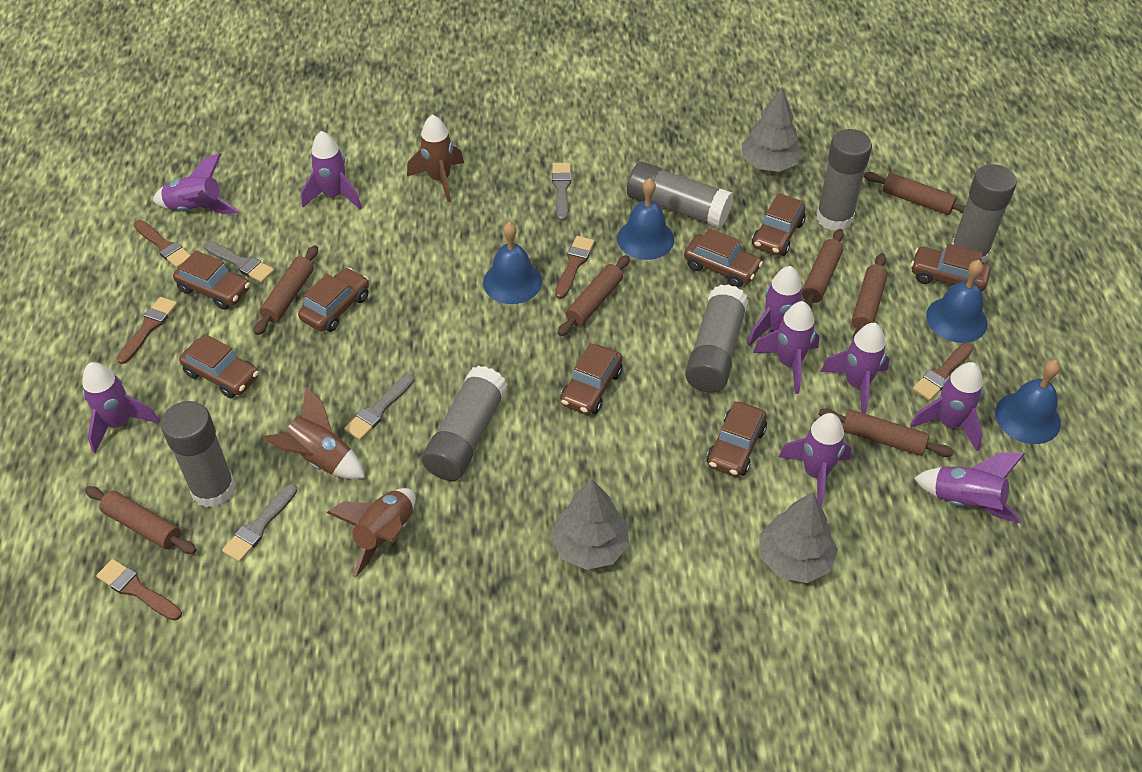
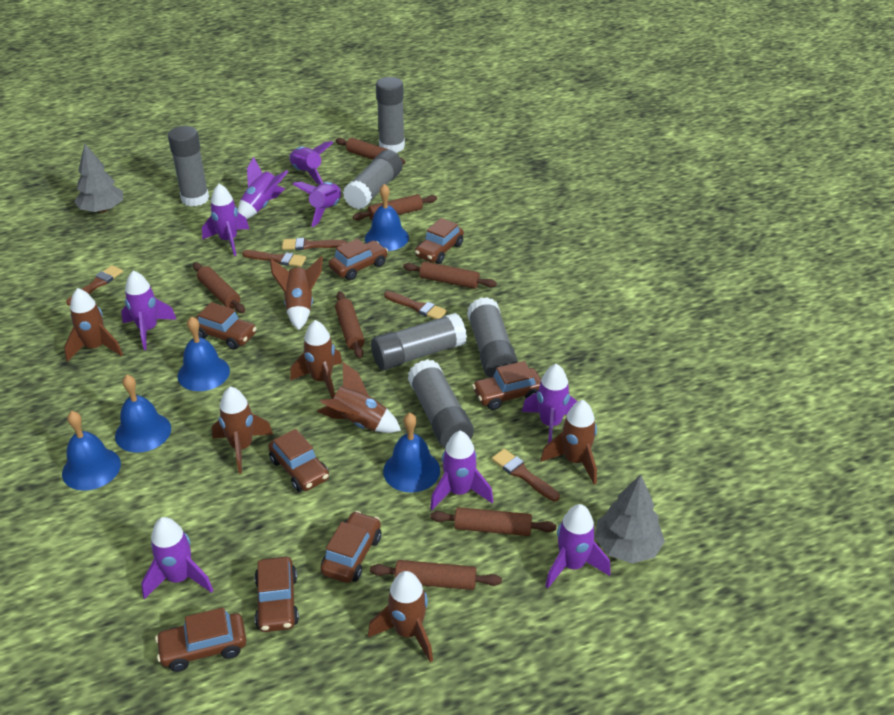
blue bell: [483,222,542,304] [617,178,674,260] [926,260,987,343] [995,360,1061,444] = 4 -> [62,411,121,491] [115,375,171,453] [177,316,230,391] [365,184,409,251] [383,413,440,493] = 5
brown rocket: [262,386,365,479] [326,488,416,578] [407,114,464,202] = 3 -> [64,288,123,362] [212,386,273,474] [270,256,323,330] [290,320,342,399] [317,362,401,433] [368,571,433,662] [541,400,597,485] = 7
grey brush: [204,241,274,283] [222,484,297,562] [344,374,414,440] [552,163,572,221] = 4 -> none = 0
grey tree: [551,479,629,570] [741,88,802,172] [759,492,838,583] = 3 -> [74,144,123,213] [595,475,665,563] = 2

